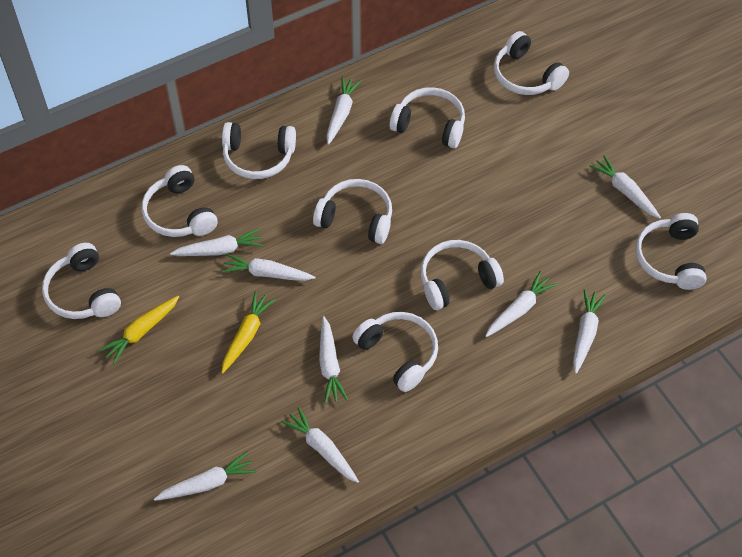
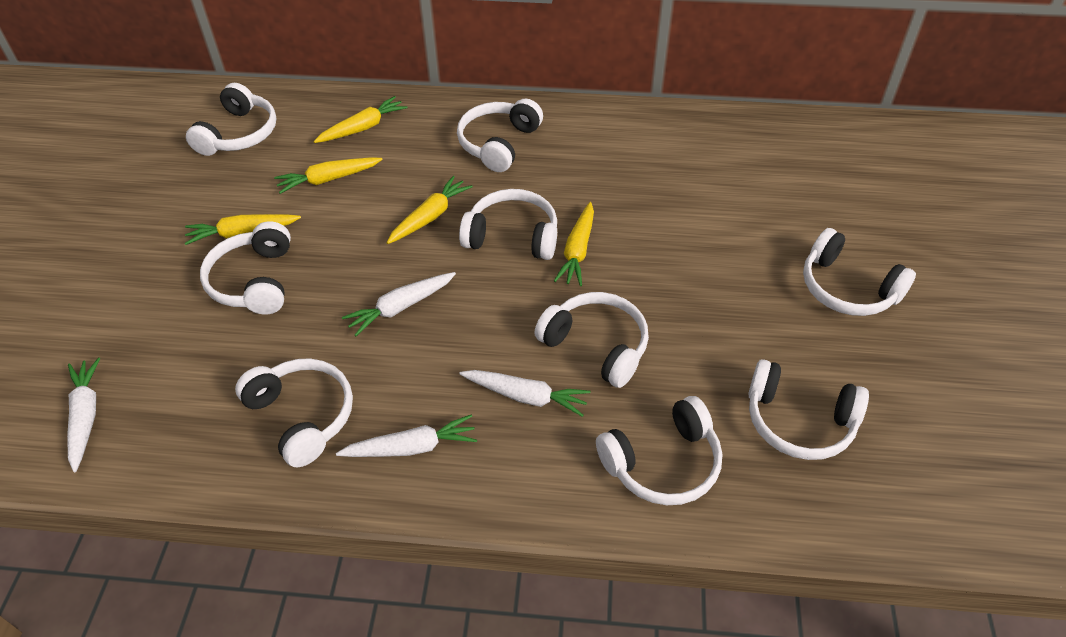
white carrot: [154,452,256,501] [170,228,264,256] [221,254,315,281] [281,407,359,483] [319,316,348,404] [327,76,361,145] [485,271,557,337] [573,289,606,374] [589,155,661,219] = 9 -> [67,358,100,472] [336,415,477,457] [342,272,456,336] [459,370,591,417] = 4
yellow carrot: [99,296,179,364] [221,291,275,373] = 2 -> [185,214,301,245] [274,157,383,194] [314,96,407,143] [387,176,472,244] [554,202,594,286] = 5

